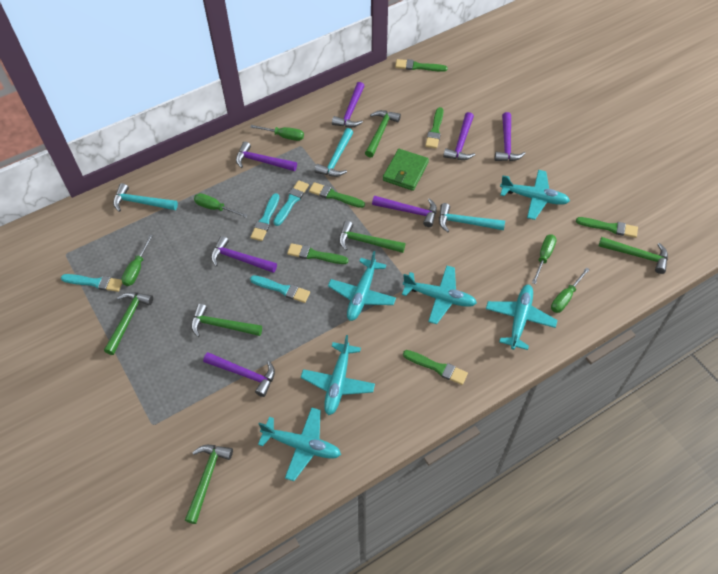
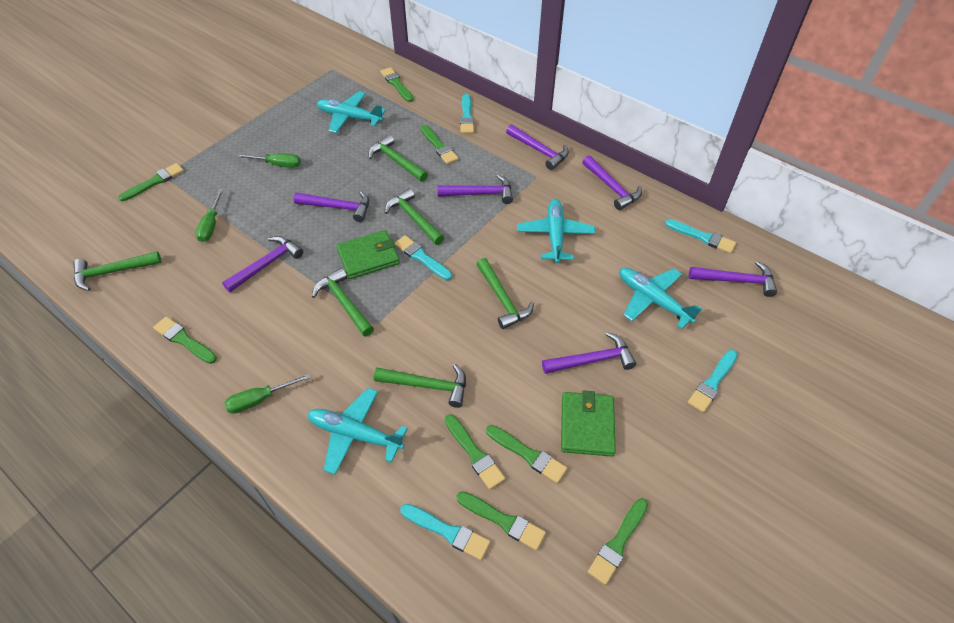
green brush: [287,243,349,264] [309,182,365,208] [395,59,448,72] [403,350,468,385] [425,107,444,149] [576,217,638,238] = 6 -> [118,163,184,201] [153,317,217,364] [380,67,414,102] [420,125,459,164] [445,414,505,489] [457,491,546,550] [486,425,567,483] [588,498,648,585] = 8
green screwdriver: [121,235,153,286] [194,193,248,218] [250,125,304,141] [532,234,557,284] [551,267,590,313] = 5 -> [195,189,224,242] [225,374,311,414] [236,153,301,168] = 3
green wallet: [383,149,429,191] = 1 -> [336,230,400,279] [561,390,616,456] = 2
turquoise brush: [61,274,122,292] [250,193,279,241] [250,275,310,303] [273,180,309,226] = 4 -> [394,235,452,280] [400,504,490,560] [460,94,474,134] [665,219,736,254] [688,350,738,413] = 5
turquoise hammer: [113,183,178,212] [315,128,353,177] [439,203,505,232] = 3 -> none = 0
turquoise plane: [258,407,341,481] [301,335,375,415] [328,251,396,321] [402,265,477,324] [486,285,557,350] [500,170,570,220] = 6 -> [307,388,408,475] [317,91,386,133] [517,199,595,263] [619,268,702,329] = 4

